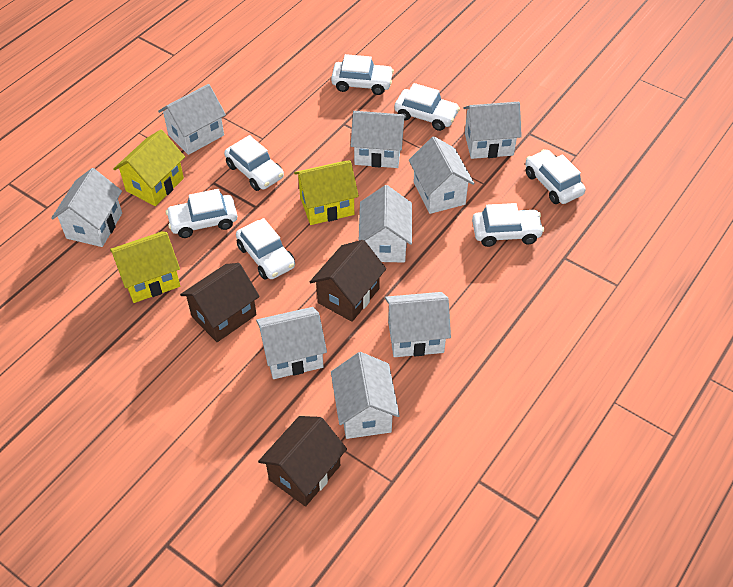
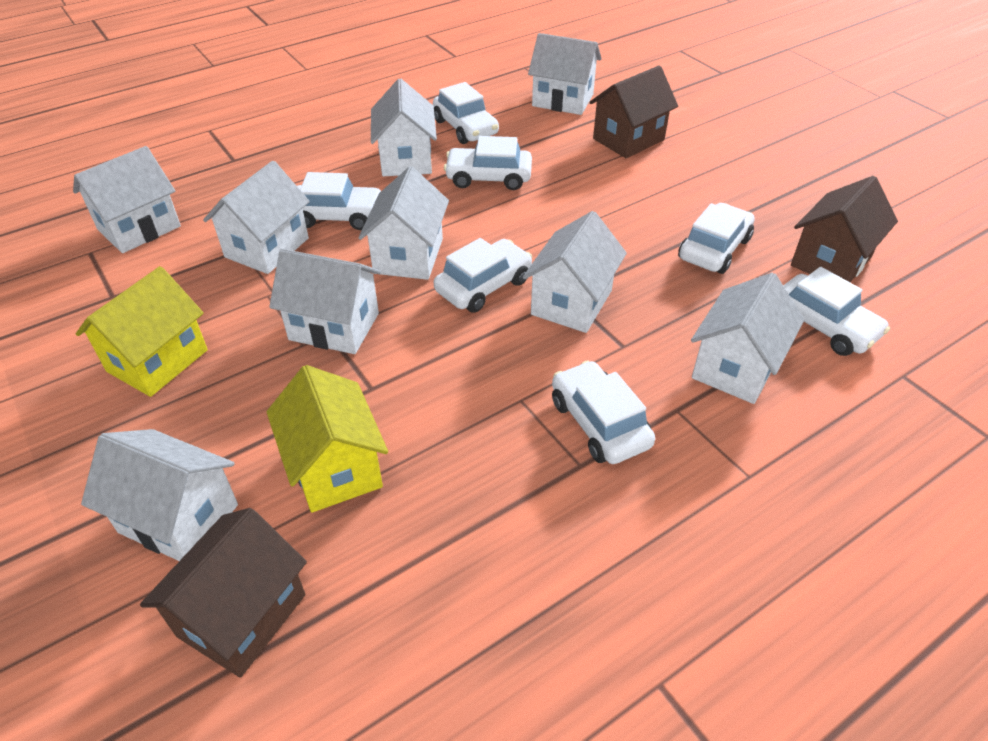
yellow house: [110,231,180,303] [113,130,185,206] [294,160,359,225] = 3 -> [76,266,208,397] [267,365,388,513] = 2

